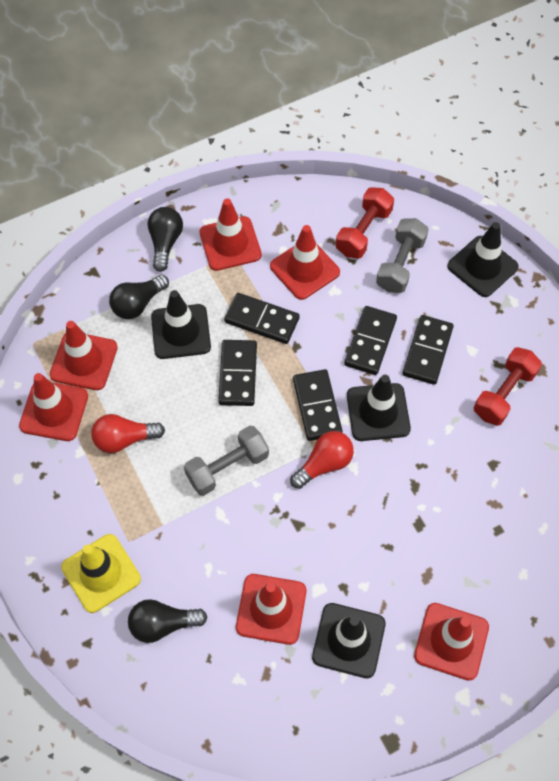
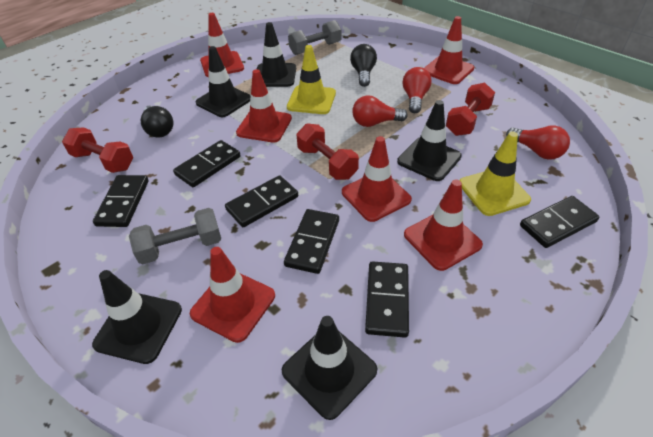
black domino: [218,340,257,406] [224,293,300,344] [293,369,342,441] [344,306,397,375] [403,315,454,385] = 5 -> [93,175,149,227] [173,140,240,187] [225,175,298,227] [284,209,339,274] [365,261,409,338] [520,196,599,248] = 6
black light bulb: [109,275,169,319] [128,599,207,643] [147,207,183,272] = 3 -> [141,106,173,137] [350,44,377,87] = 2
black traffic cone: [151,290,211,359] [312,603,386,678] [347,375,411,441] [447,222,519,297] = 4 -> [92,270,182,364] [196,46,251,117] [257,22,296,87] [282,316,377,420] [397,100,462,181] = 5
red dumbbell: [336,187,394,259] [474,347,542,426] = 2 -> [62,127,133,173] [297,123,359,180] [446,83,495,136] = 3
red light bulb: [91,414,165,453] [290,431,354,489] = 2 -> [352,95,408,127] [403,67,431,113] [506,125,570,160] = 3
yellow traffic cone: [61,534,141,613] = 1 -> [287,45,336,114] [460,132,531,216] = 2

